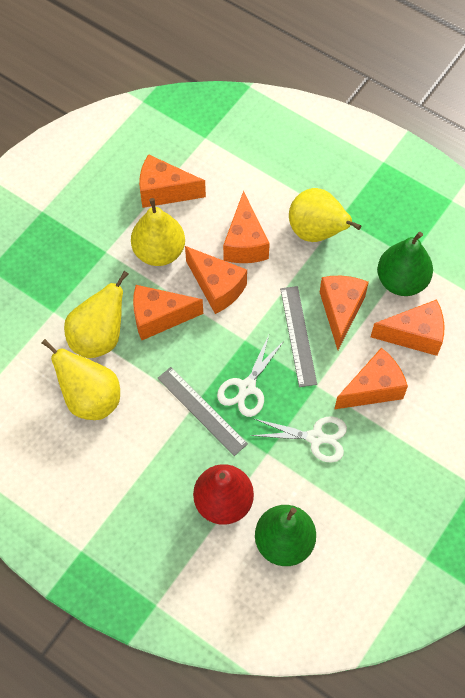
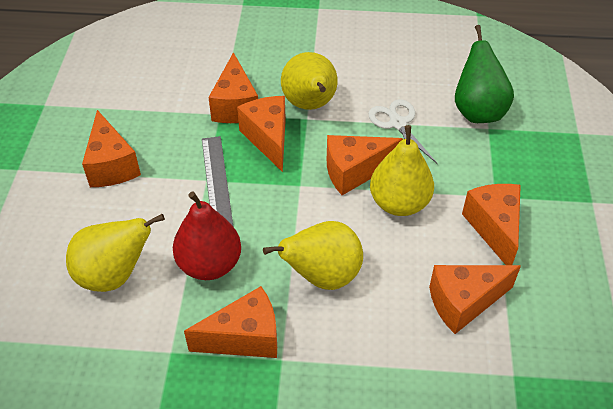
green pear: [255,505,316,566] [377,232,433,296] = 2 -> [455,25,514,123] = 1
grey ruler: [157,367,248,456] [280,286,317,387] = 2 -> [202,136,233,226] = 1
white scissors: [217,335,285,417] [251,417,347,463] = 2 -> [368,99,438,164] = 1

